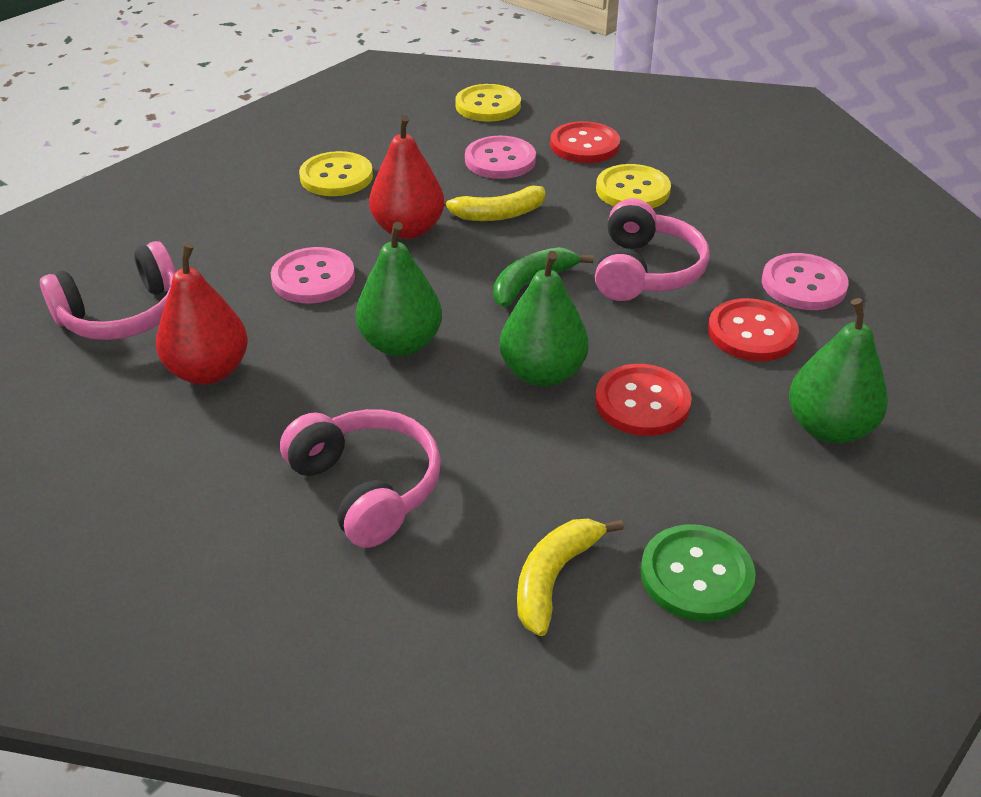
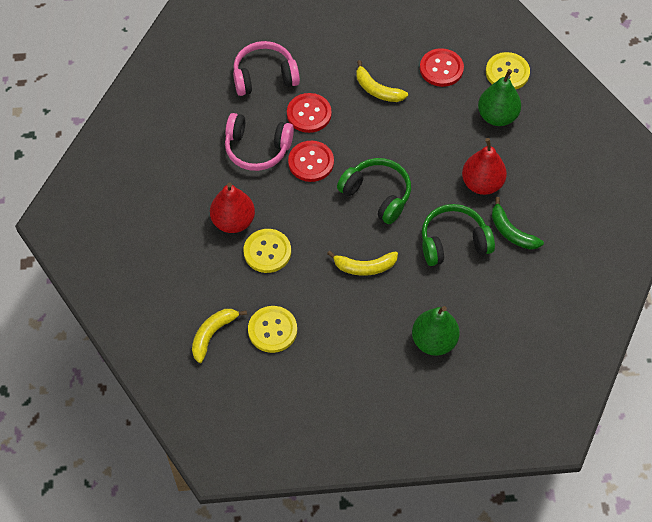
green button: [641,524,756,622] = 1 -> none = 0
green headphones: none = 0 -> [337,158,411,224] [422,204,495,266] = 2
green pear: [356,222,442,356] [500,251,589,387] [789,298,888,444] = 3 -> [412,306,460,356] [478,69,521,126] = 2
pink button: [271,247,355,303] [465,136,536,179] [762,253,849,310] = 3 -> none = 0
pink headphones: [40,241,176,340] [280,409,441,548] [595,198,710,301] = 3 -> [225,113,294,171] [233,41,300,96] = 2
yellow banana: [444,186,545,221] [517,519,624,636] = 2 -> [192,309,247,363] [327,251,398,276] [356,60,408,102] = 3

